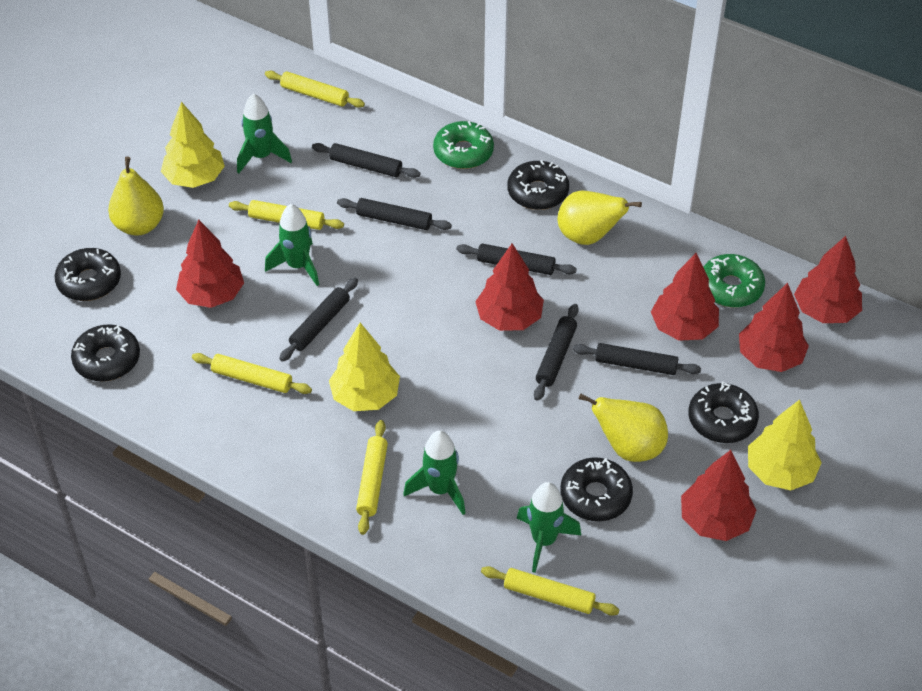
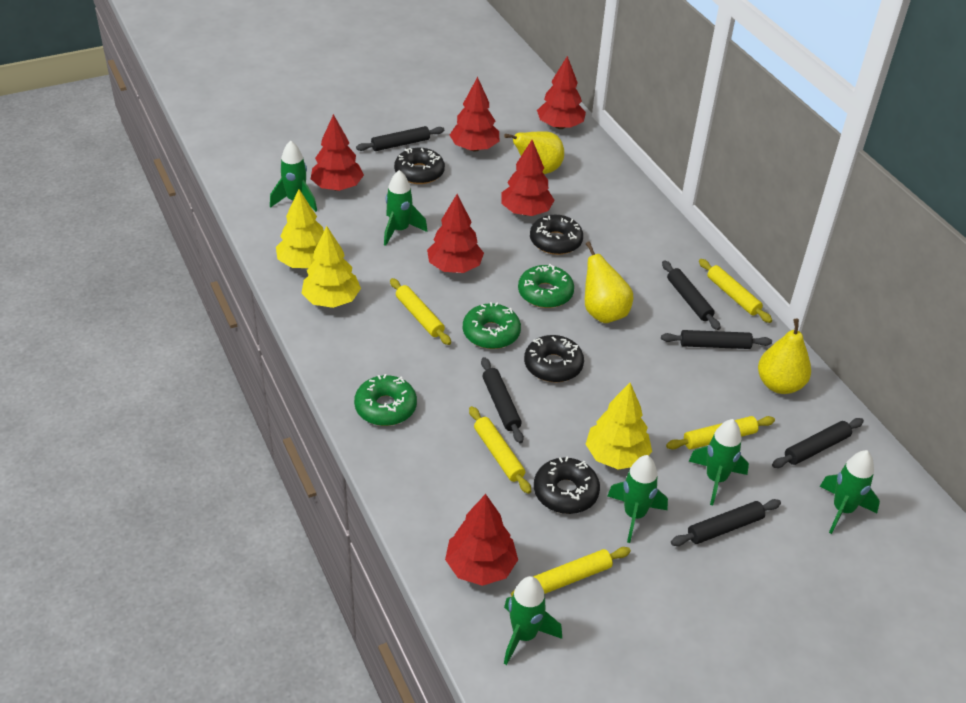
black donut: [54,248,121,301] [71,324,140,382] [507,160,569,210] [560,457,633,521] [689,382,759,443] = 5 -> [394,148,445,184] [524,335,584,382] [530,215,583,255] [534,457,600,514] = 4
green donut: [433,121,494,169] [703,254,765,307] = 2 -> [354,374,417,426] [463,302,521,349] [518,264,574,308] = 3
green rocket: [237,93,292,173] [265,204,319,286] [403,430,465,515] [517,482,581,573] = 4 -> [270,140,317,212] [384,170,428,246] [504,576,562,665] [607,455,668,543] [688,419,749,506] [820,450,880,534] = 6

